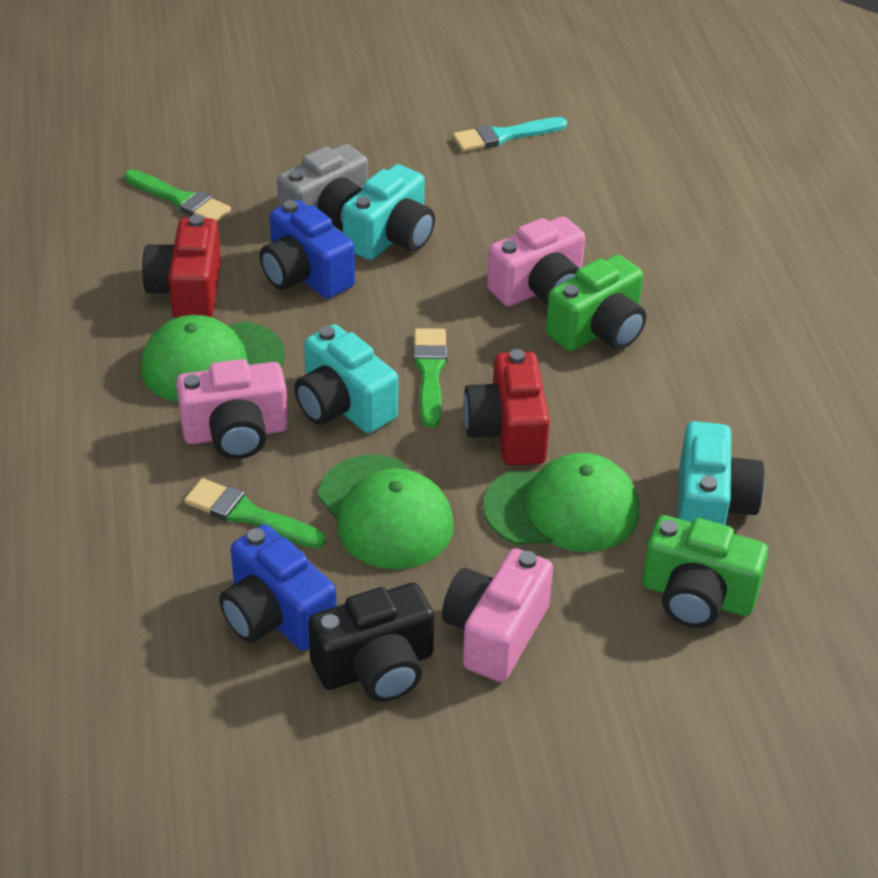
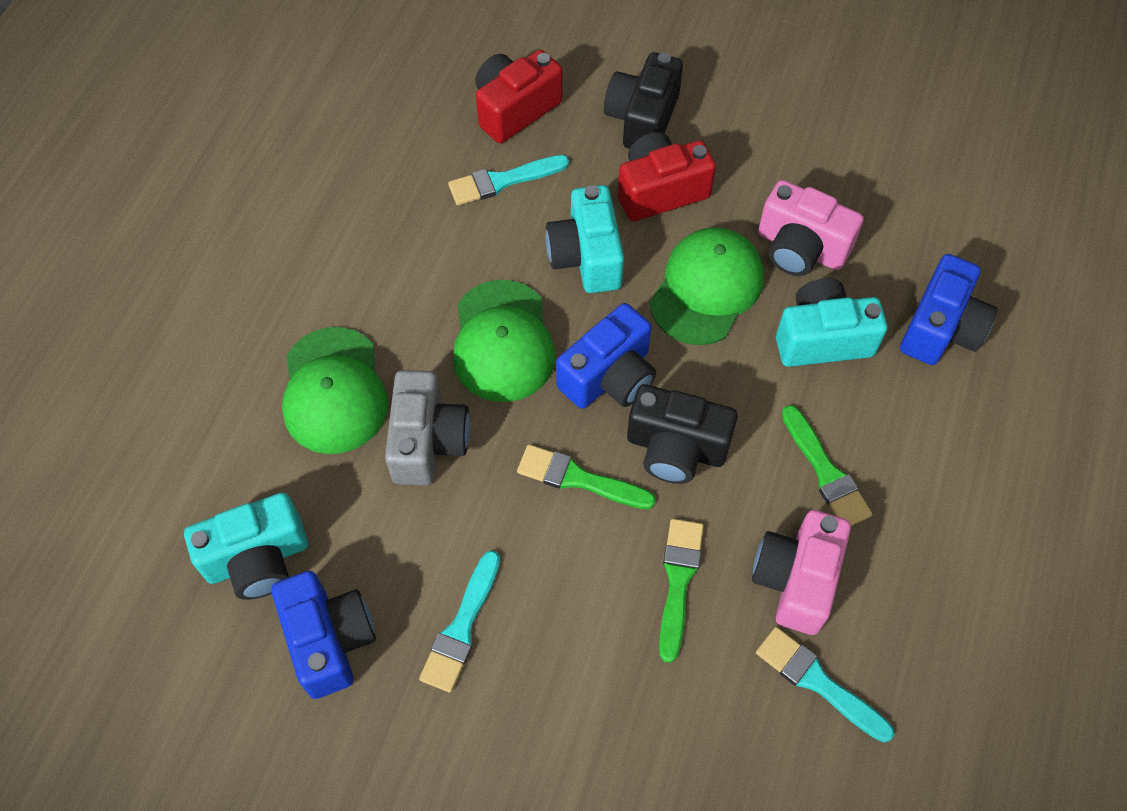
black camera: [308,583,434,702] = 1 -> [604,52,683,149] [627,384,738,484] = 2
blue camera: [219,525,337,651] [260,200,355,299] = 2 -> [271,571,376,699] [556,303,656,409] [900,254,998,365] = 3
green camera: [546,255,646,351] [642,515,769,628] = 2 -> none = 0
pink camera: [176,359,288,459] [442,548,553,682] [487,216,585,306] = 3 -> [752,510,851,635] [758,180,864,276] = 2
turquoise brush: [453,117,567,152] = 1 -> [419,550,500,693] [448,155,569,205] [756,627,894,742] = 3

